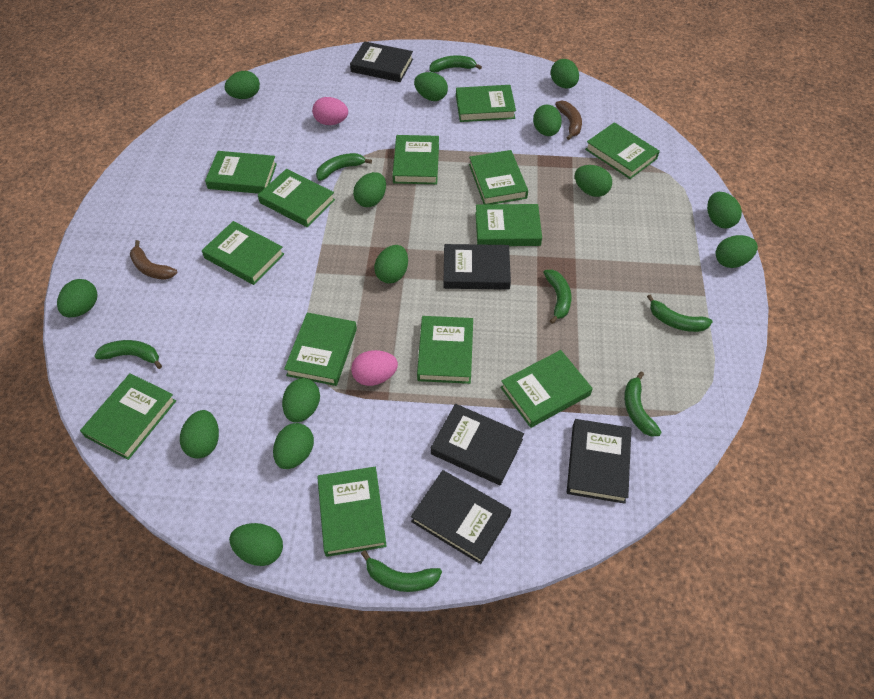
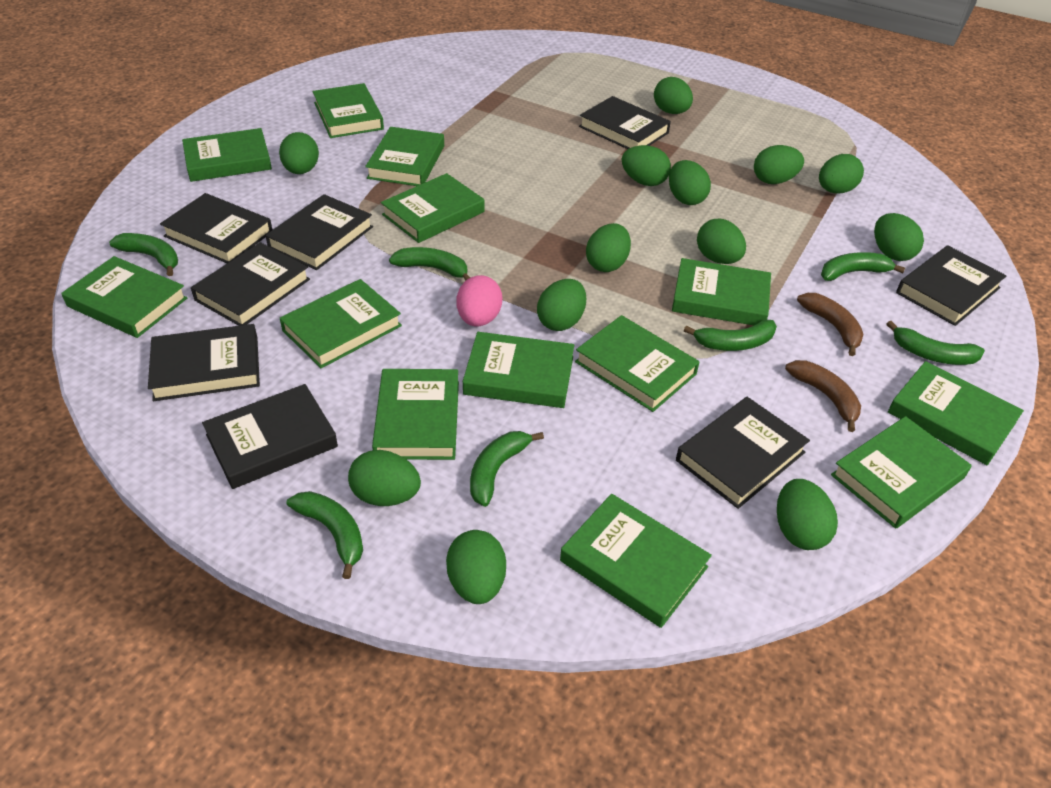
black book: [350,41,413,82] [411,470,511,564] [431,404,524,485] [443,244,511,290] [567,419,631,504] = 5 -> [148,324,260,401] [160,193,273,263] [191,242,310,326] [202,384,338,489] [265,194,373,270] [579,96,671,149] [676,397,810,509] [896,245,1007,326] = 8
green egg: [57,279,97,317] [180,410,219,458] [224,71,260,99] [229,523,283,566] [273,423,314,469] [282,378,320,423] [353,172,386,207] [374,245,408,284] [414,72,448,101] [533,105,562,136] [551,59,579,89] [575,165,612,197] [707,192,742,229] [716,235,758,268] = 14 -> [279,132,319,174] [348,450,421,506] [446,530,506,604] [537,279,586,331] [586,223,631,272] [622,145,671,186] [654,77,693,114] [669,160,711,205] [697,218,746,264] [754,145,804,184] [777,479,838,550] [819,154,864,193] [874,213,924,261] = 13
pink egg: [312,97,348,125] [351,350,398,386] = 2 -> [457,275,502,326] = 1

